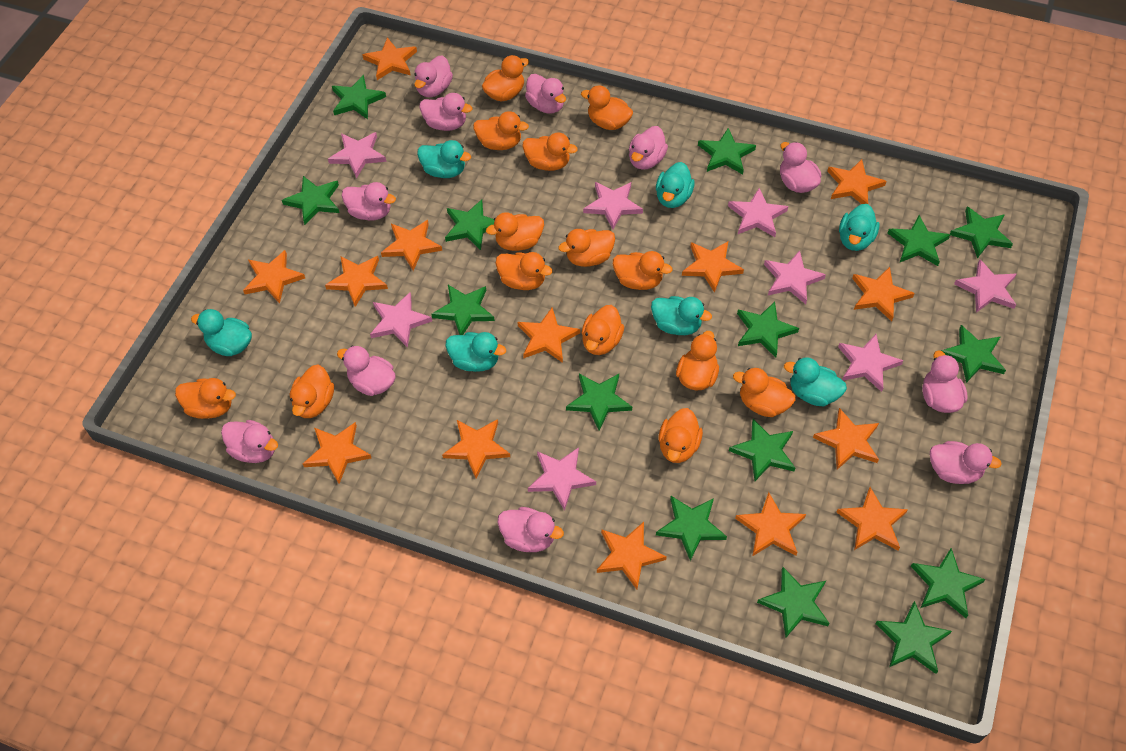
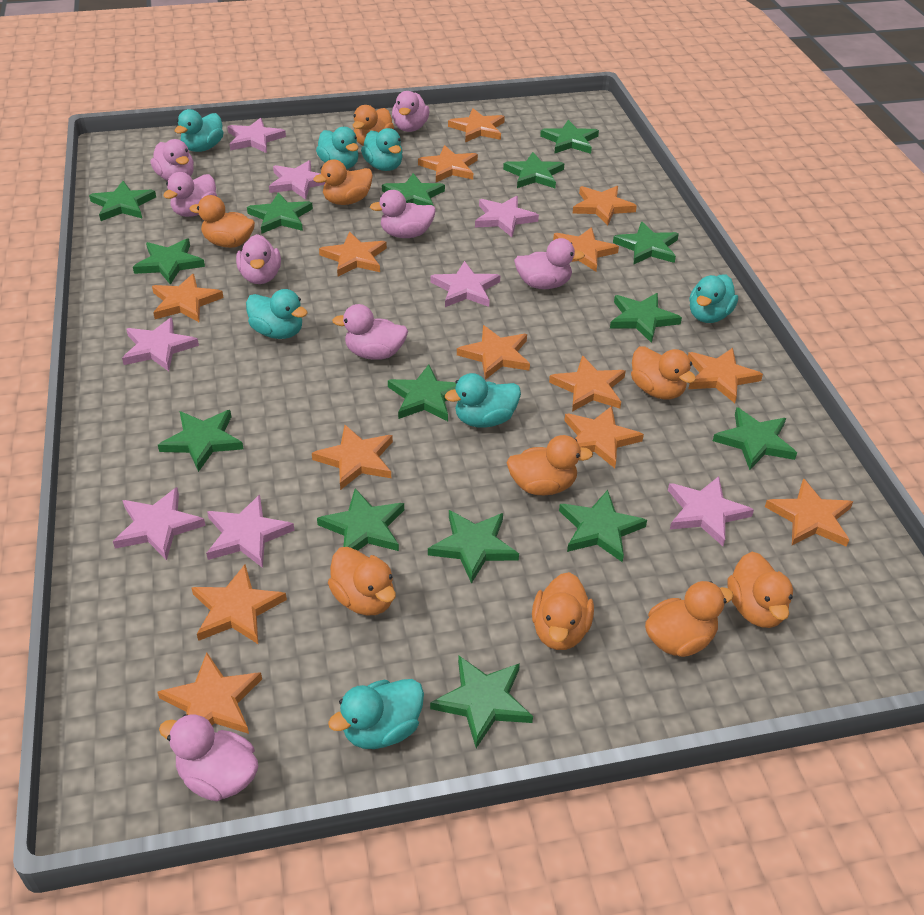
orange duck: [175,378,236,419] [290,365,334,418] [473,111,529,150] [482,55,529,101] [486,212,544,251] [496,252,553,290] [522,133,578,171] [558,229,615,267] [581,86,633,130] [582,305,624,355] [613,251,673,290] [659,408,703,463] [676,331,719,390] [733,368,795,417] = 14 -> [190,195,255,248] [313,159,373,205] [328,547,396,615] [353,105,394,146] [507,435,593,496] [532,572,594,650] [631,346,696,400] [645,581,734,657] [727,552,793,628] = 9
pink duck: [221,420,278,463] [337,346,396,396] [342,182,396,220] [414,55,453,97] [419,93,473,131] [497,507,564,552] [525,74,566,114] [629,126,668,170] [780,142,822,193] [922,350,968,413] [930,441,1002,484] = 11 -> [150,139,194,181] [159,714,258,801] [164,172,217,217] [236,234,281,284] [332,304,408,360] [370,190,436,238] [392,91,430,132] [514,238,585,289] = 8

